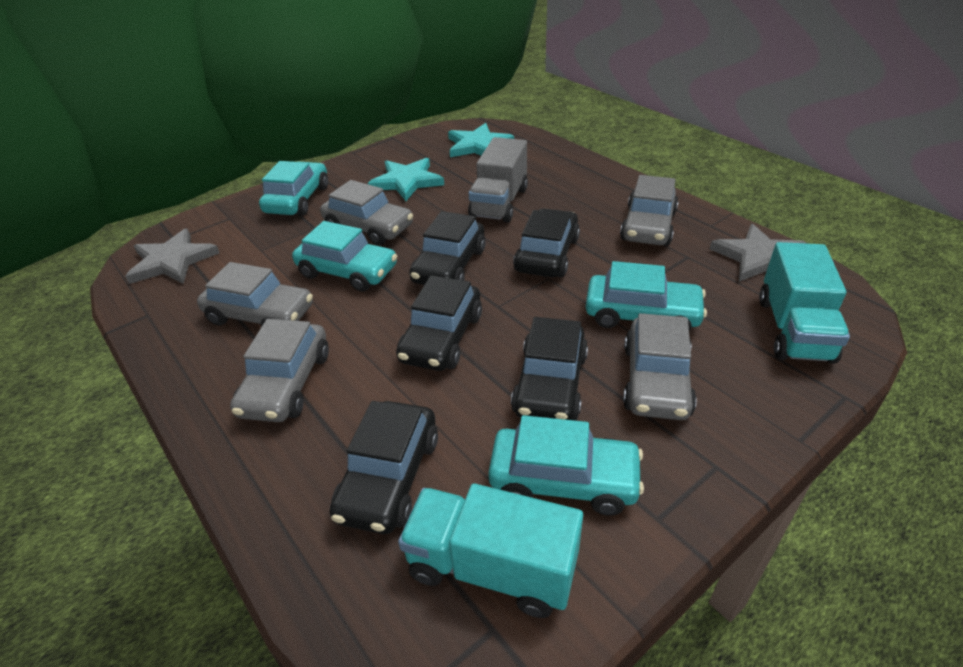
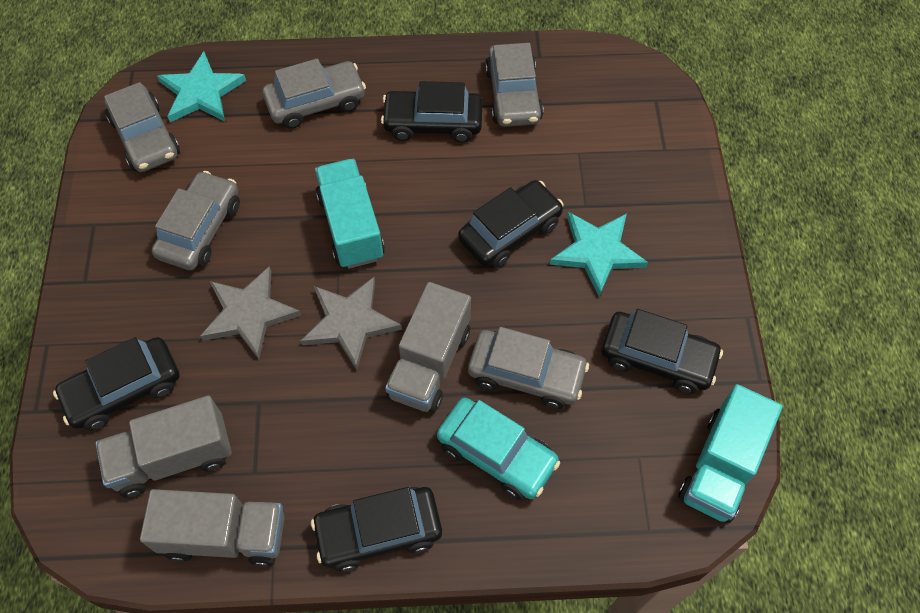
grey truck: [468,137,528,223] = 1 -> [96,396,232,498] [140,489,285,567] [385,282,471,413] = 3
turquoise car: [259,161,328,216] [292,221,397,292] [488,415,644,516] [586,261,707,331] = 4 -> [437,397,560,500] = 1

